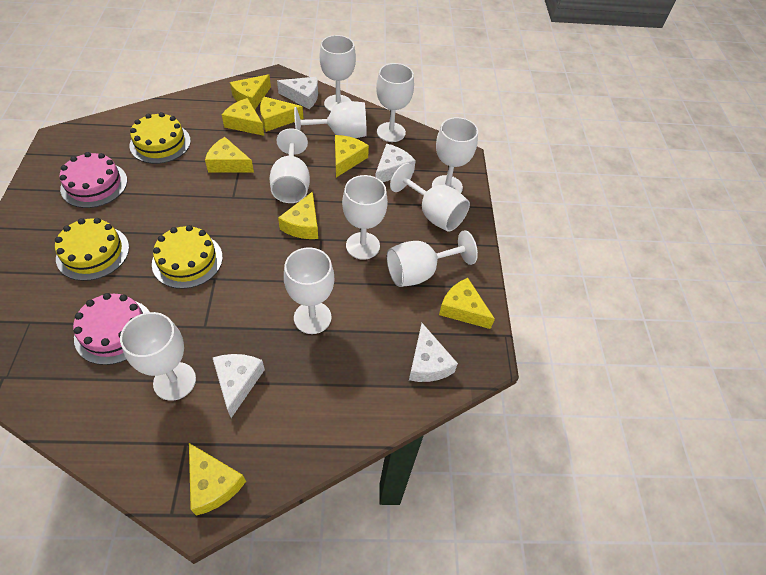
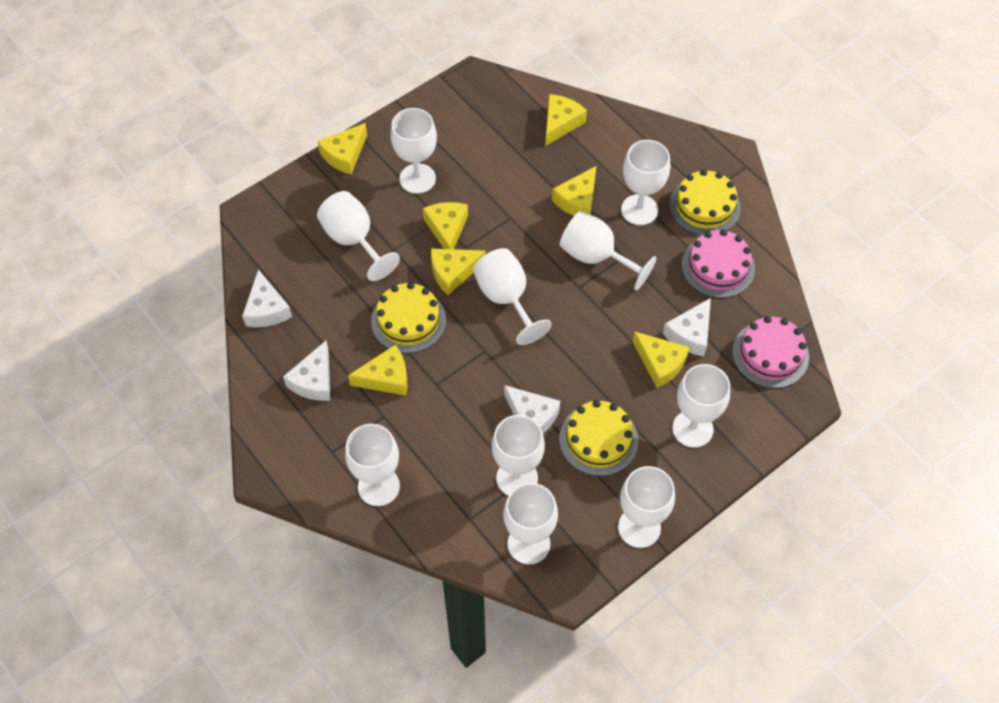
yellow cheese: [189,443,246,516] [205,137,254,173] [222,98,264,136] [230,74,271,109] [260,97,304,132] [278,191,318,239] [335,135,369,177] [439,278,495,329] = 8 -> [318,123,367,175] [348,345,407,396] [423,202,468,249] [431,248,486,295] [545,94,587,146] [552,166,596,216] [632,331,690,388] = 7

